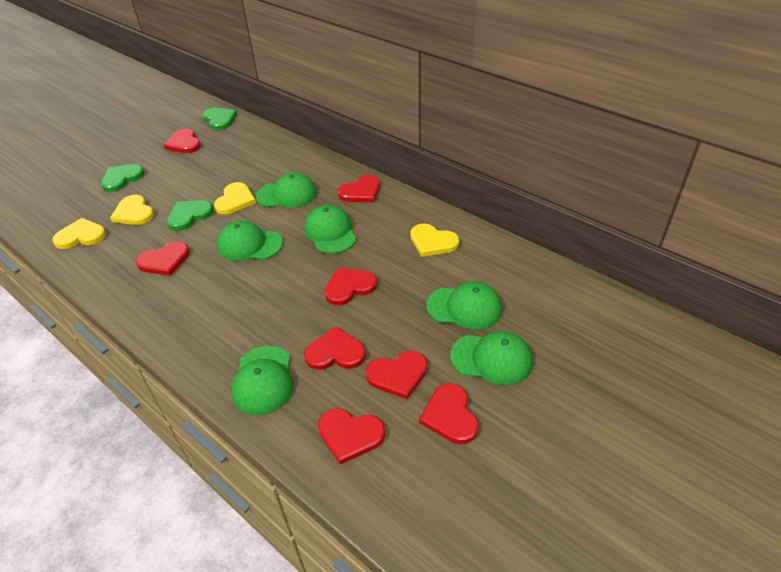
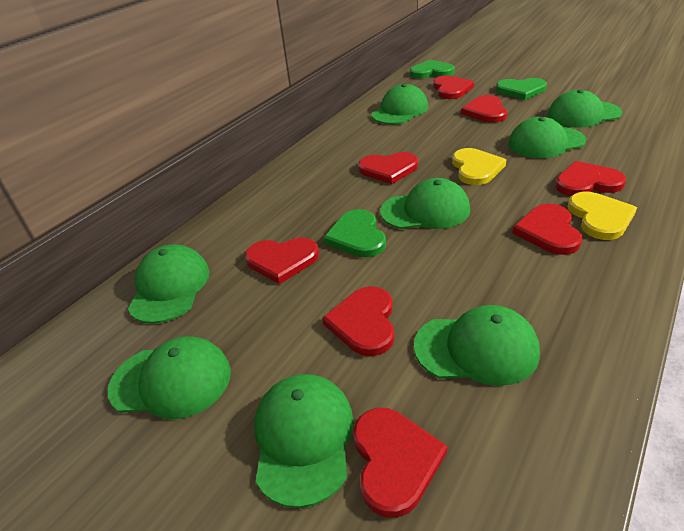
green cap: [217,221,283,261] [231,346,294,415] [256,172,317,208] [304,205,356,253] [427,282,502,329] [450,331,533,385] = 6 -> [108,336,231,419] [128,244,210,324] [254,374,354,508] [372,84,428,124] [380,178,470,229] [414,305,540,386] [508,117,586,158] [548,90,622,128] = 8
yellow heart: [52,218,106,249] [110,195,154,225] [214,182,256,214] [410,223,459,257] = 4 -> [452,148,506,185] [568,192,637,240] = 2

